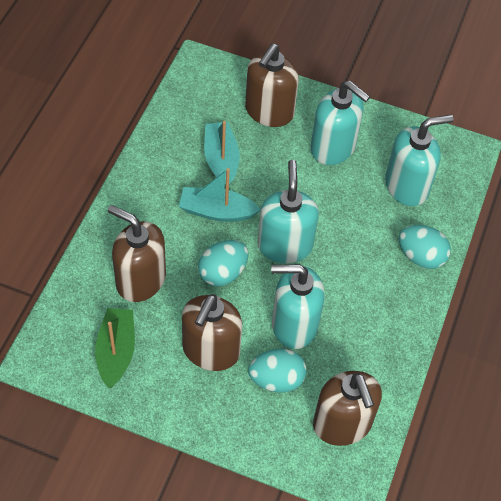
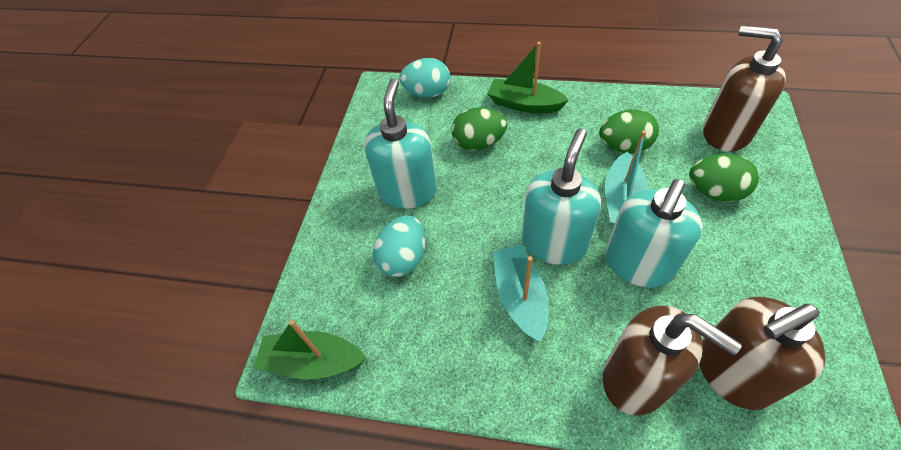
brown soap dispenser: [108,205,166,302] [182,294,242,371] [245,44,299,127] [313,371,382,446] = 4 -> [603,305,742,415] [699,297,826,410] [703,25,786,152] = 3
green boat: [95,308,135,388] = 1 -> [253,320,366,380] [487,42,569,113] = 2
green egg: none = 0 -> [452,107,507,150] [599,109,659,153] [689,154,759,202] = 3
turquoise egg: [198,240,249,286] [248,349,307,393] [399,225,451,269] = 3 -> [373,216,425,277] [399,58,450,97] = 2
turquoise soap dispenser: [257,160,319,264] [271,264,325,349] [311,81,370,165] [385,115,453,206] = 4 -> [364,78,437,209] [522,128,601,265] [605,179,703,288] = 3

